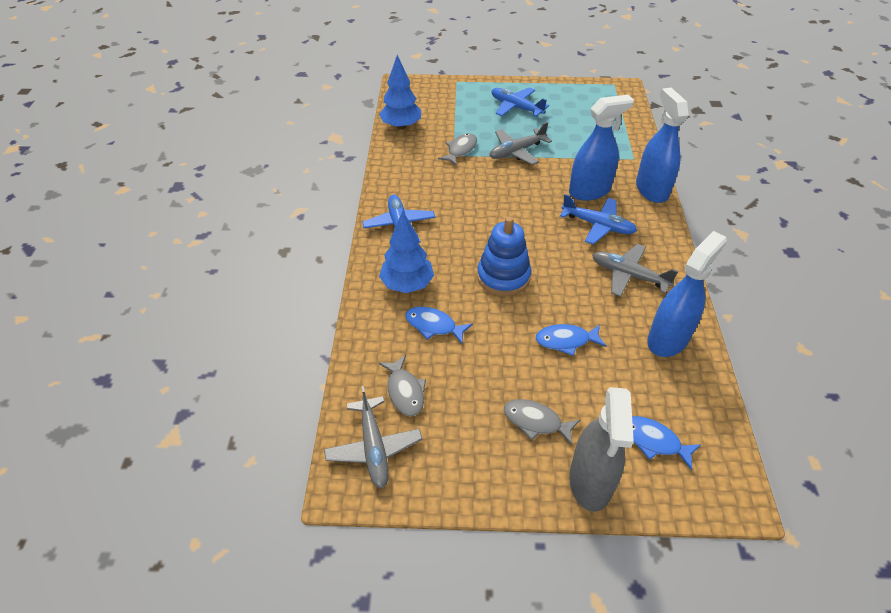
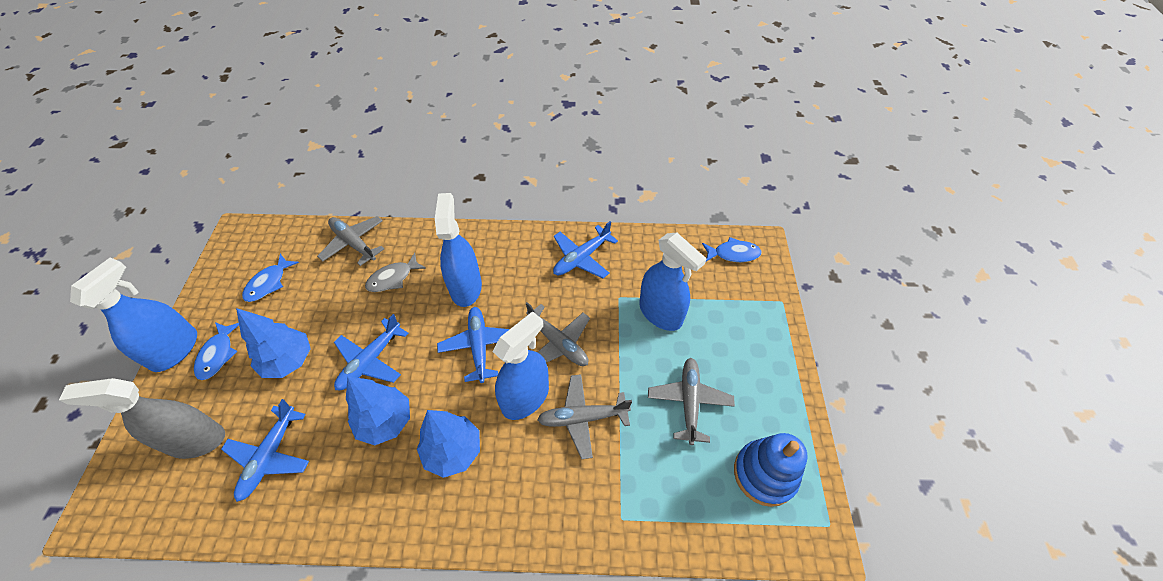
blue plane: [362,195,435,245] [492,87,549,117] [560,194,637,245] = 3 -> [221,399,309,502] [334,314,408,390] [437,307,510,383] [553,221,618,278] = 4
blue spray bottle: [569,95,634,201] [636,88,689,203] [647,231,727,357] = 3 -> [70,258,197,372] [435,193,482,307] [492,311,549,420] [639,233,707,331] = 4
blue tree: [379,55,421,129] [379,211,434,293] = 2 -> [236,308,311,378] [346,376,410,445] [417,410,480,478] = 3
grey fish: [379,355,426,416] [438,133,477,166] [503,399,580,445] = 3 -> [365,253,426,292] = 1
grey plane: [324,386,422,488] [489,122,552,165] [592,244,678,297] = 3 -> [317,216,384,266] [526,302,590,366] [537,374,632,459] [648,358,735,445] = 4

